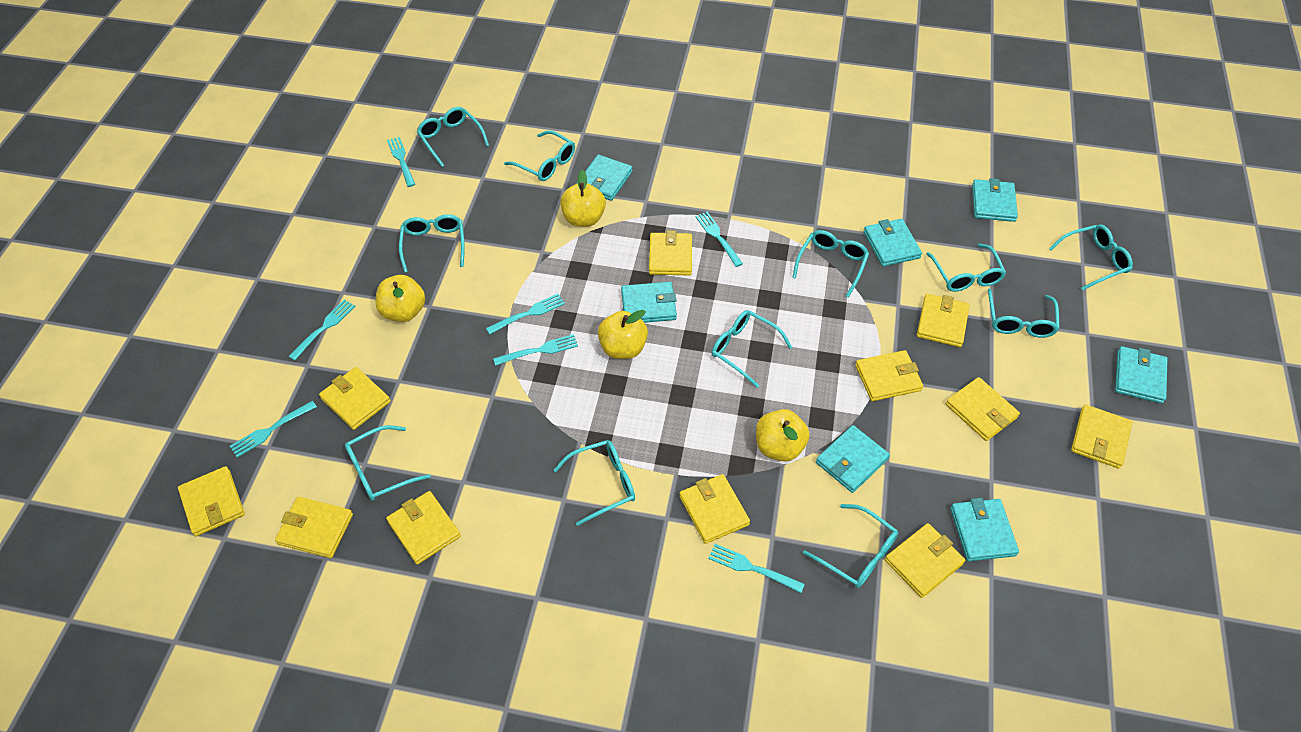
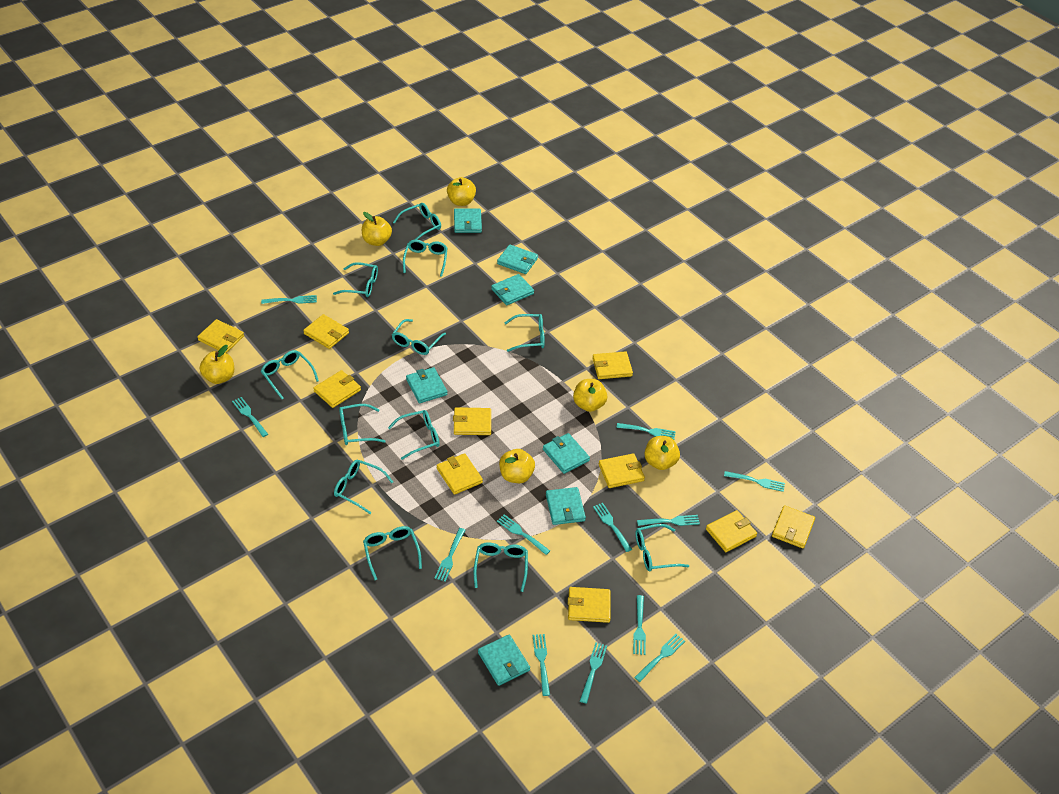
turquoise fork: [230,401,317,458] [288,300,355,360] [387,137,415,187] [486,294,565,334] [493,334,578,366] [695,212,743,267] [708,544,805,593] = 7 -> [232,397,268,437] [261,295,317,304] [434,528,465,582] [497,514,550,555] [532,634,550,696] [580,642,607,704] [593,503,632,552] [616,423,676,440] [633,595,646,655] [634,634,685,682] [637,515,700,526] [724,471,785,492] = 12
turquoise glasses: [345,425,431,501] [399,214,465,273] [416,107,489,167] [504,130,575,181] [554,440,635,526] [712,310,792,388] [792,230,869,298] [803,504,898,588] [926,244,1006,292] [988,289,1060,338] [1049,224,1133,291] = 11 -> [261,350,319,399] [333,262,378,297] [334,460,393,514] [339,404,386,445] [363,526,422,580] [388,410,440,460] [392,319,446,355] [393,203,441,240] [403,240,448,277] [474,542,528,592] [505,314,545,352] [635,524,689,571] = 12
yellow apple: [375,275,425,322] [560,170,606,227] [598,310,648,359] [756,409,810,462] = 4 -> [200,345,234,384] [362,212,392,246] [447,177,476,206] [499,449,535,483] [573,379,607,412] [644,436,680,470] = 6
yellow wallet: [178,466,245,536] [275,497,353,558] [319,367,391,430] [386,491,461,565] [649,231,692,275] [679,474,750,544] [855,350,923,401] [885,523,965,598] [917,294,970,347] [946,377,1020,441] [1071,404,1132,469] = 11 -> [197,319,244,353] [303,314,349,349] [313,370,361,408] [437,453,483,495] [453,407,491,435] [568,587,611,623] [592,351,633,379] [599,453,645,488] [706,510,757,552] [772,505,815,548] = 10

